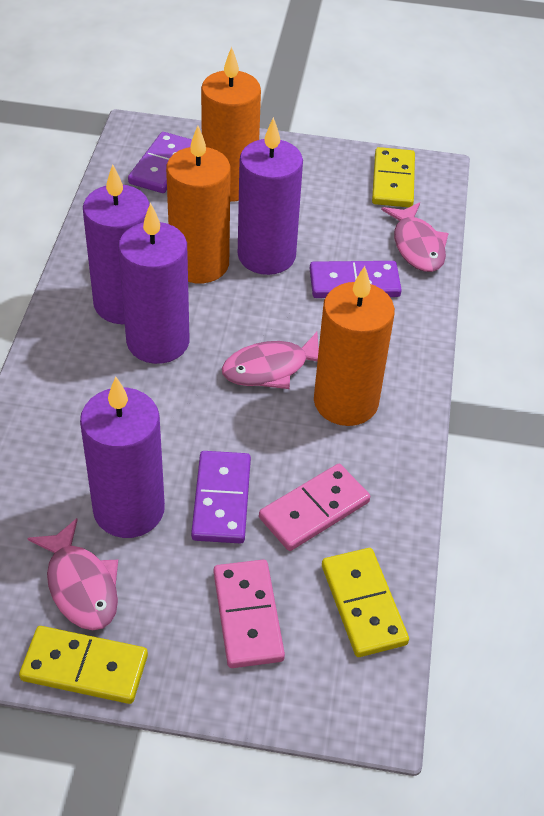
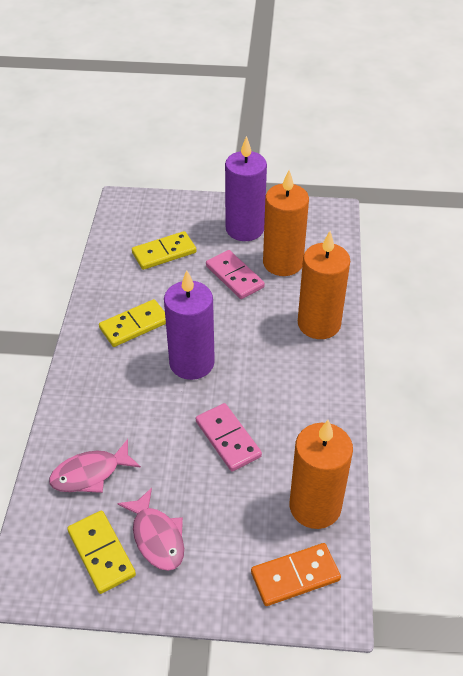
orange domino: none = 0 -> [251,543,341,606] = 1
pink fish: [27,518,118,631] [222,332,319,389] [381,202,449,272] = 3 -> [49,439,141,493] [117,487,184,571] = 2
purple candle: [80,377,165,538] [83,164,150,324] [118,203,190,364] [238,117,303,275] = 4 -> [164,270,215,380] [225,136,267,241] = 2
purple domino: [128,132,192,193] [191,451,251,544] [310,261,402,298] = 3 -> none = 0

